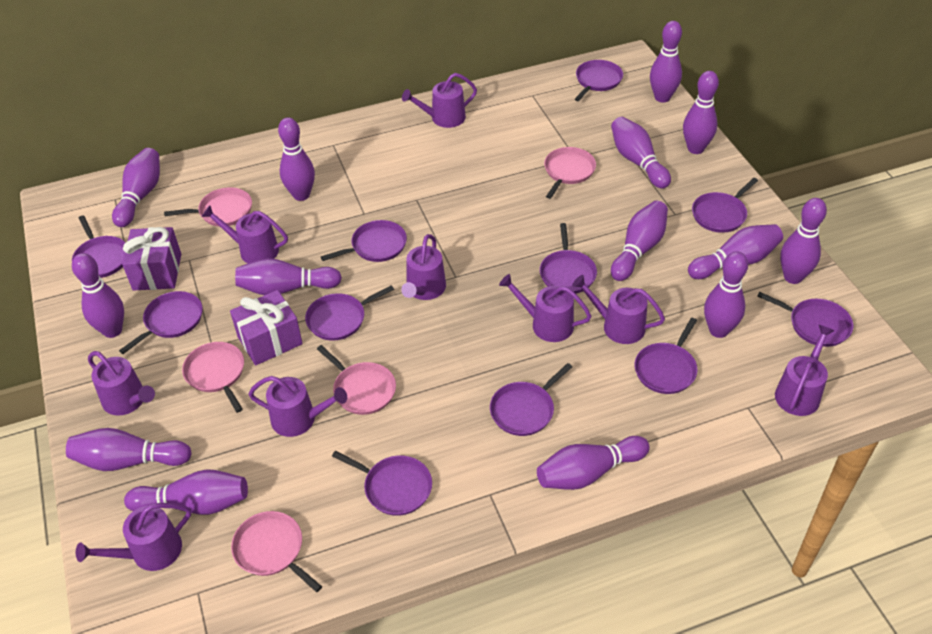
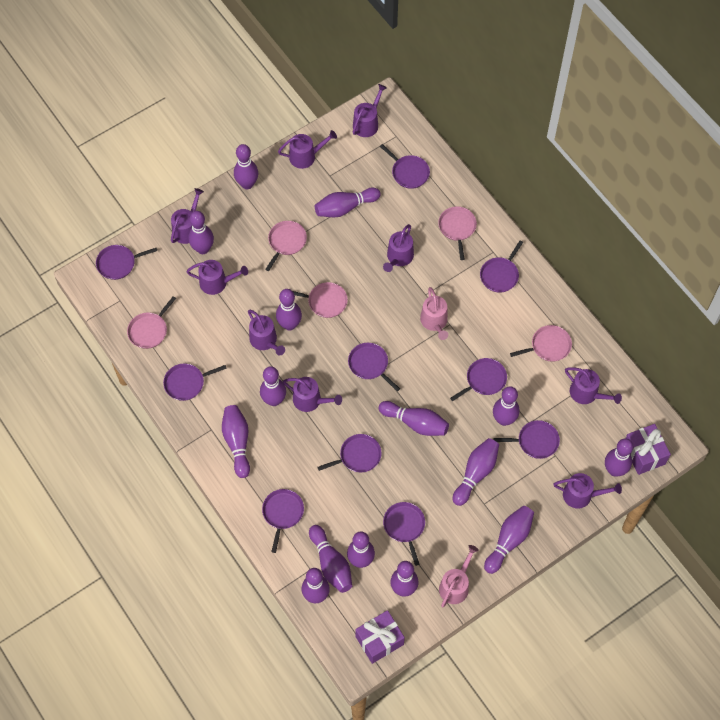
pink watering can: none = 0 -> [420,287,448,340] [439,545,479,608] = 2
purple bowling pin: [66,428,192,471] [72,253,124,338] [112,148,160,227] [124,469,248,515] [235,258,342,295] [278,117,315,201] [537,436,650,490] [611,117,671,189] [611,201,668,281] [650,21,682,103] [683,71,719,154] [688,224,783,279] [704,251,748,338] [780,198,827,284] = 14 -> [188,211,214,254] [222,405,250,478] [234,144,258,189] [260,366,286,406] [276,289,302,331] [302,568,330,603] [309,525,352,593] [315,188,381,218] [347,531,375,568] [379,401,449,436] [390,561,418,597] [453,438,499,506] [484,506,534,574] [493,386,519,426] [605,438,633,476] = 15
purple pan: [72,215,126,278] [119,291,203,354] [305,285,394,341] [321,220,407,262] [332,451,432,516] [490,363,572,436] [540,223,597,294] [575,60,623,101] [635,318,697,394] [692,178,758,233] [757,292,853,347] = 11 -> [96,245,157,280] [163,363,227,401] [262,489,304,553] [317,434,381,472] [348,343,400,391] [380,144,430,189] [383,502,425,566] [450,358,507,401] [480,241,523,293] [493,420,560,459] = 10

